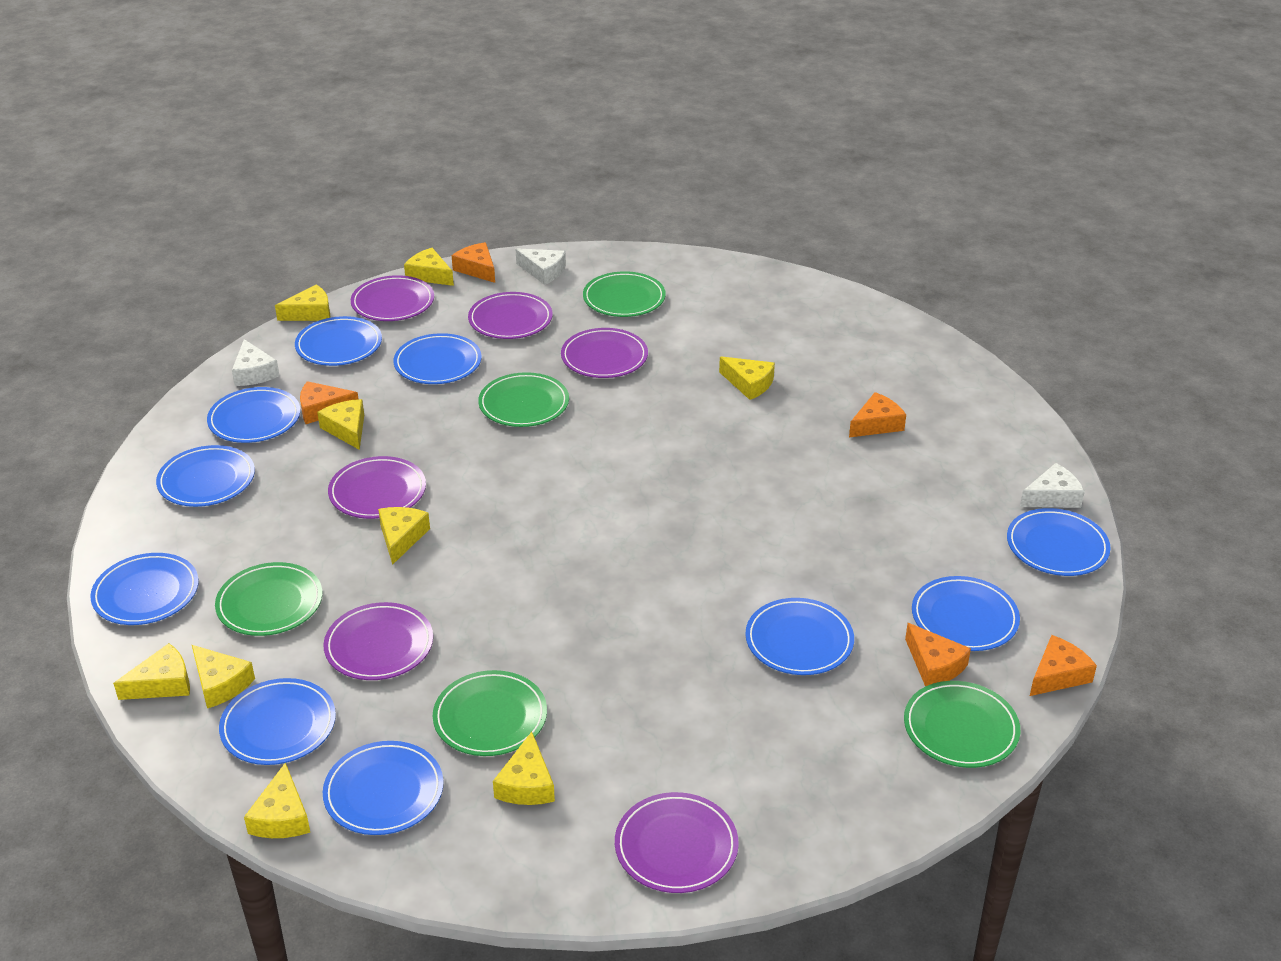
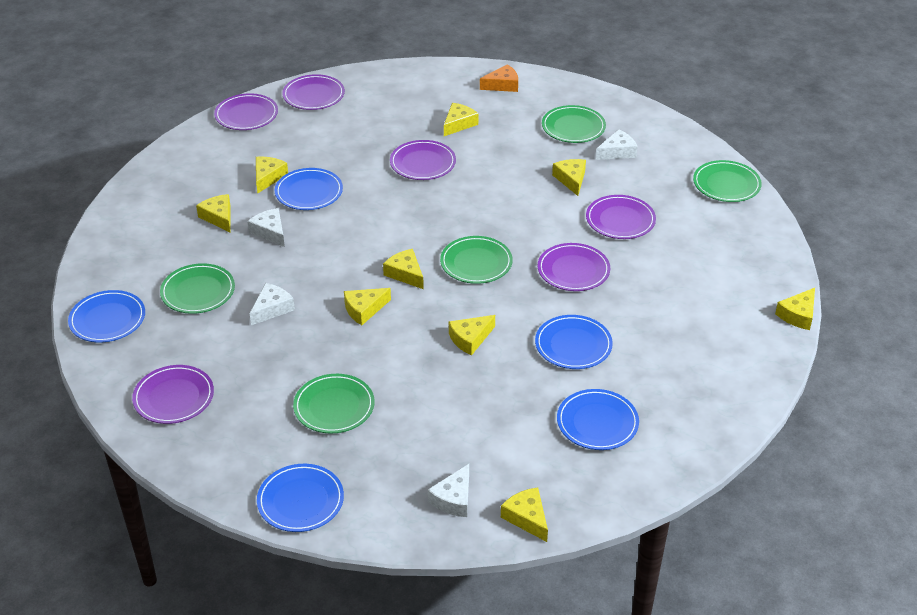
blue plate: [90,553,199,625] [156,445,255,507] [207,387,300,443] [219,678,336,765] [295,316,382,366] [323,741,443,835] [394,333,482,384] [745,598,854,675] [912,576,1020,651] [1007,508,1111,576] = 10 -> [68,290,145,342] [257,464,344,532] [275,168,343,210] [535,315,613,369] [557,389,639,450] = 5
orange cheese: [300,381,359,424] [452,242,495,283] [849,392,906,437] [905,623,971,686] [1030,635,1097,696] = 5 -> [480,64,518,92] = 1
white cheese: [232,339,280,386] [516,248,566,285] [1020,463,1085,508] = 3 -> [247,208,285,247] [250,283,295,325] [427,464,469,517] [596,129,637,160] = 4

